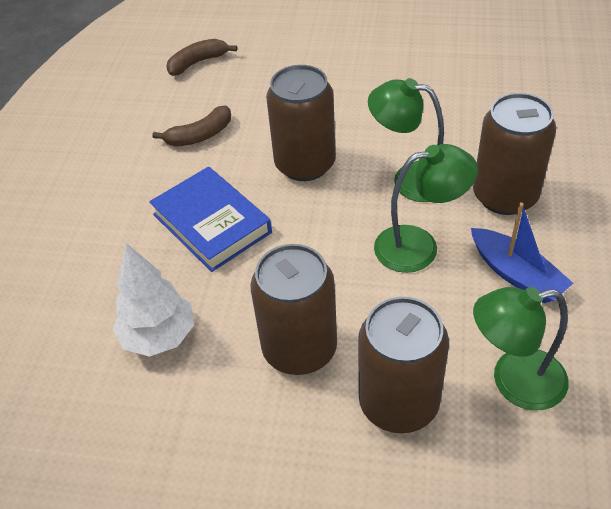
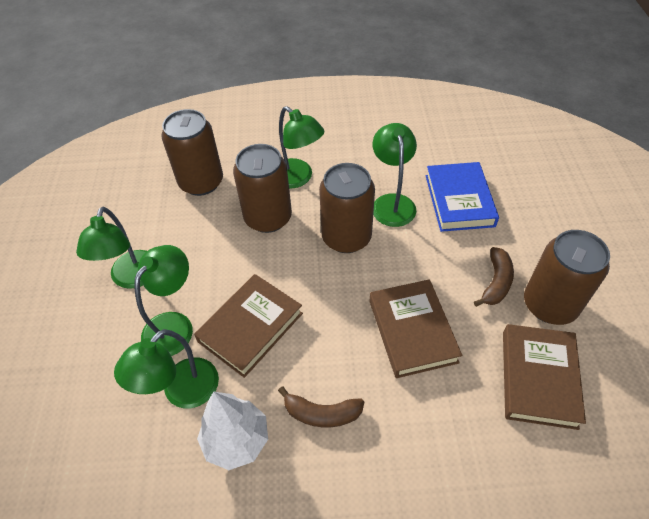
blue boat: [471,202,573,303] = 1 -> none = 0
brown book: none = 0 -> [194,274,303,378] [369,279,462,378] [503,324,586,430] = 3
green lamp: [368,78,444,202] [374,144,478,273] [473,287,569,411] = 3 -> [76,207,147,289] [114,329,219,408] [134,245,193,356] [279,106,324,189] [373,123,417,227] = 5

